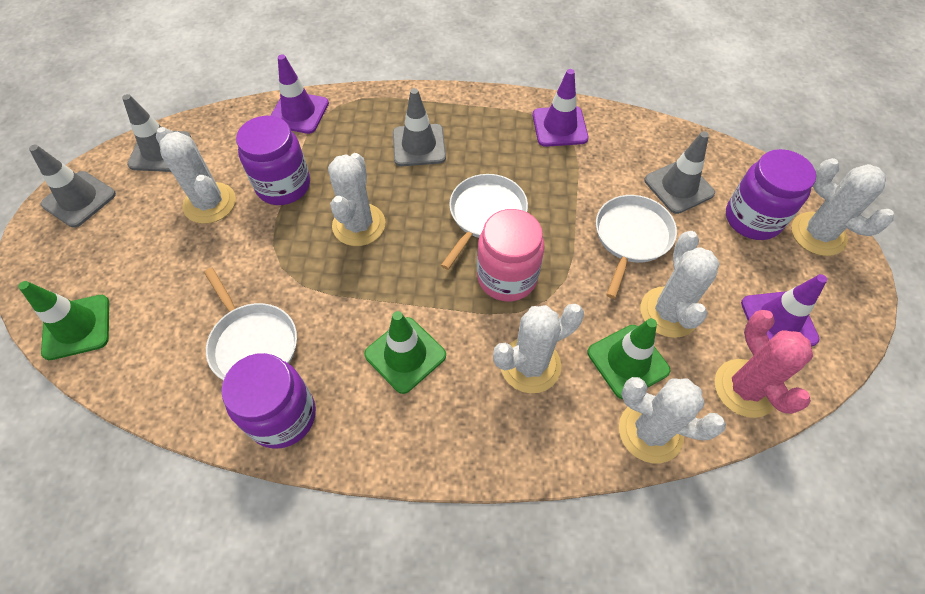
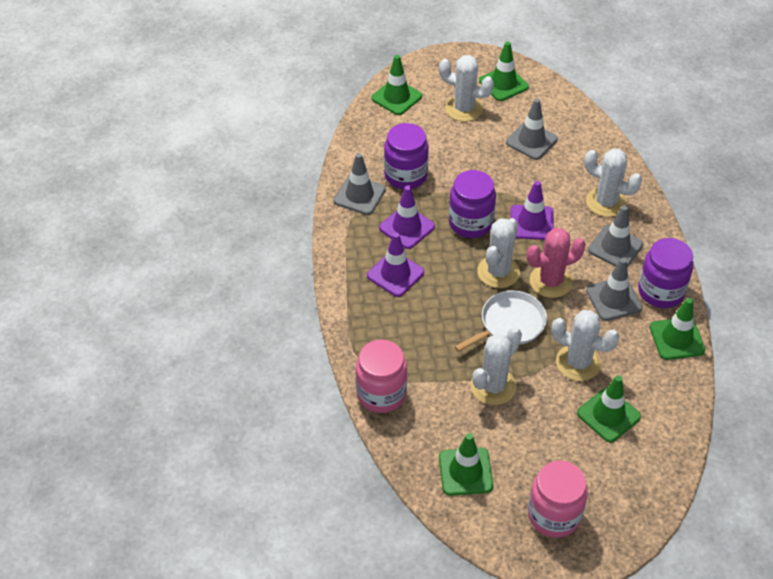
green traffic cone: [18,281,109,360] [364,311,446,394] [588,318,670,399] = 3 -> [371,55,422,115] [439,433,493,496] [479,41,529,101] [577,375,641,442] [650,298,705,360] = 5
pink jar: [477,209,545,302] = 1 -> [356,339,407,413] [528,461,588,538] = 2
white cactus: [156,127,236,224] [328,153,385,246] [493,304,584,393] [619,377,726,464] [641,231,720,338] [791,158,894,256] = 6 -> [439,55,494,121] [471,327,522,405] [477,218,520,288] [551,310,620,381] [584,148,642,217] = 5
white pan: [204,267,297,380] [441,174,528,270] [596,195,677,299] = 3 -> [455,290,547,352] = 1

